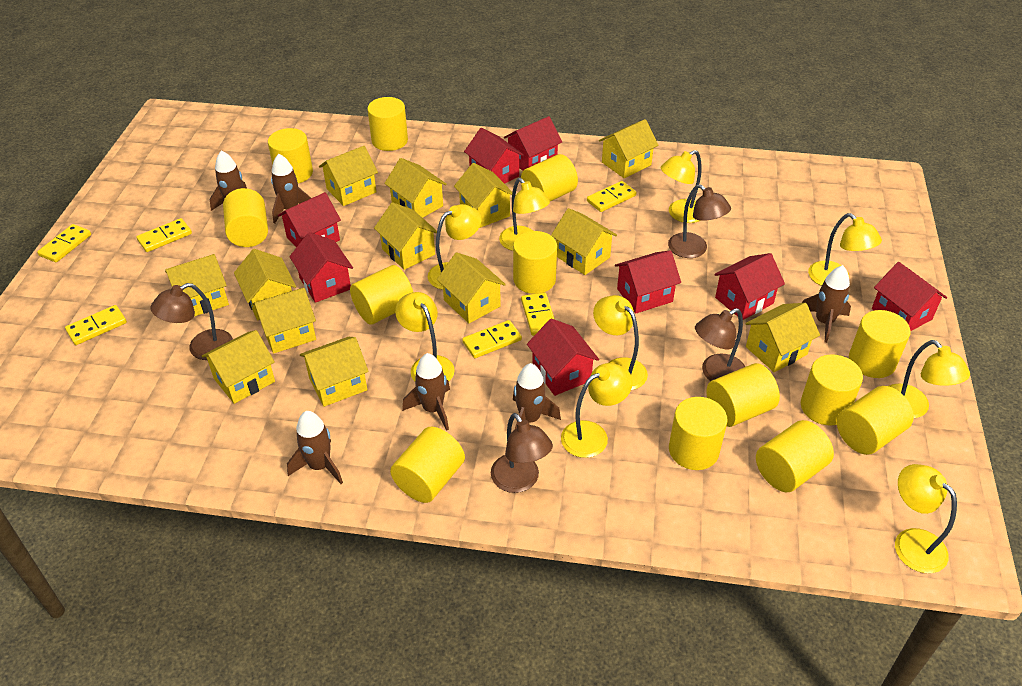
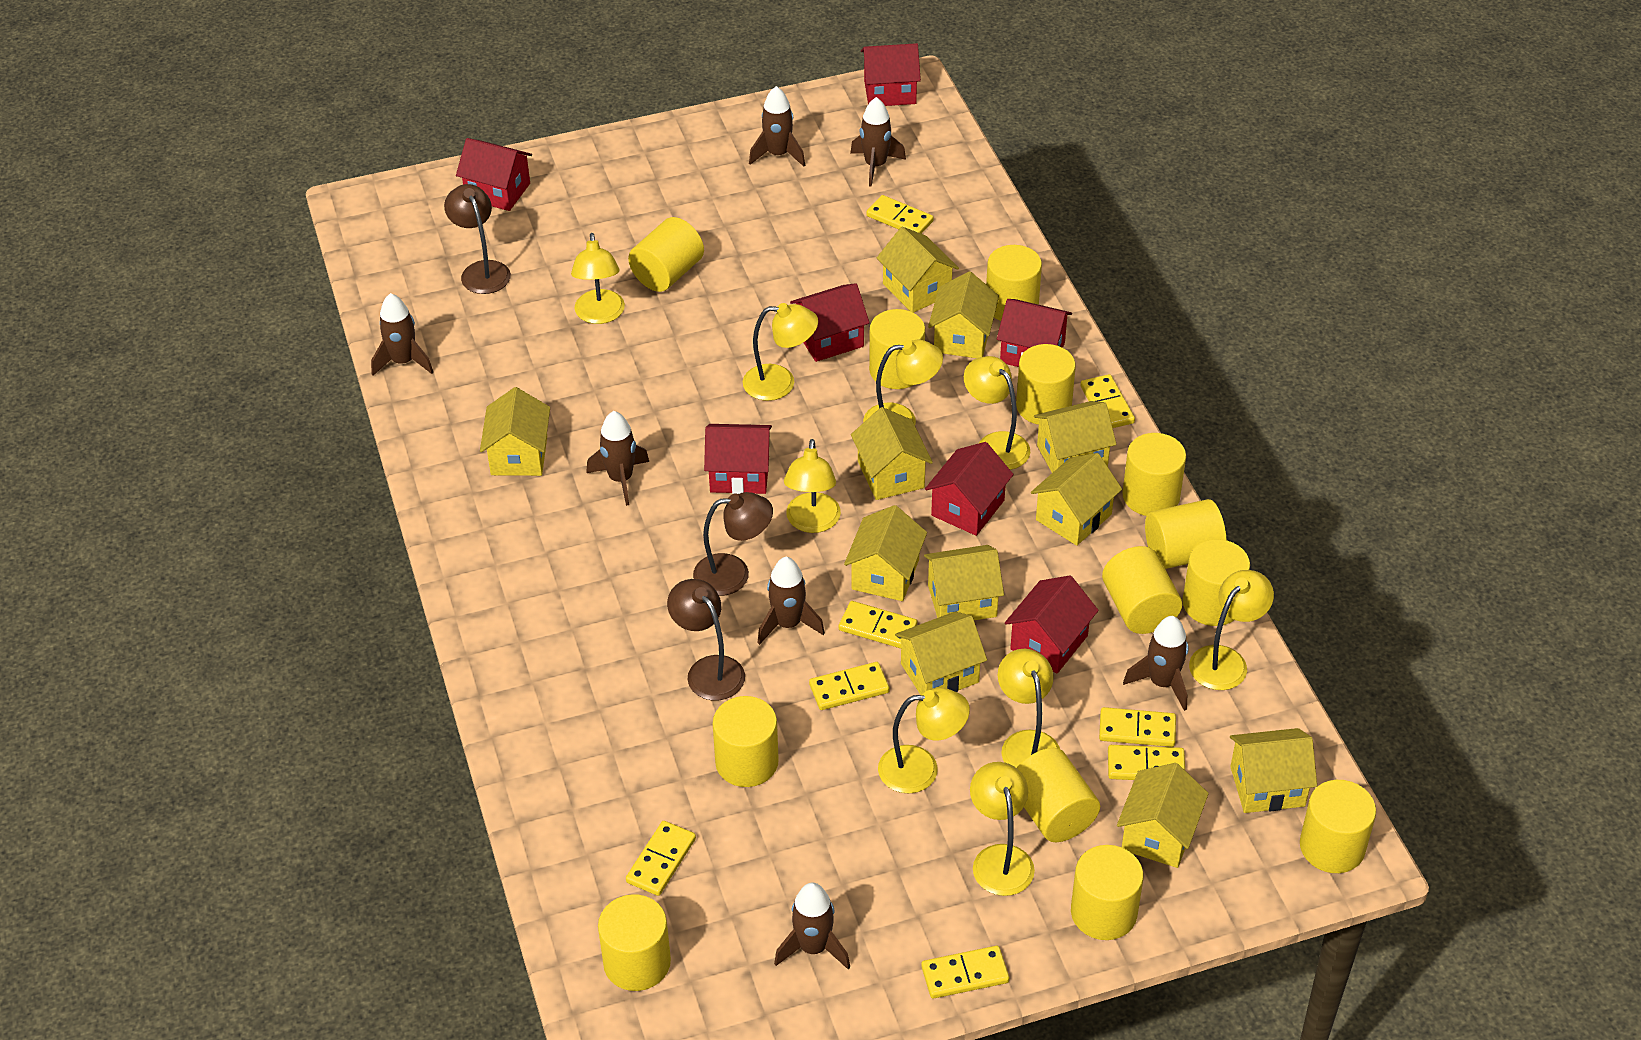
brown lamp: [151,283,233,360] [491,413,553,493] [668,184,731,258] [695,308,745,381] = 4 -> [444,184,511,294] [667,579,745,700] [693,492,773,596] = 3
brown rocket: [210,150,247,211] [271,154,311,223] [287,411,343,484] [402,353,450,431] [513,363,561,429] [802,265,851,343] = 6 -> [371,293,433,376] [586,411,649,506] [749,86,805,167] [758,557,825,645] [774,883,850,969] [850,97,906,187] [1123,616,1188,711] = 7
red house: [278,192,341,247] [289,232,353,303] [464,128,524,184] [504,116,562,171] [527,319,599,396] [615,250,681,314] [714,253,785,320] [872,262,947,331] = 8 -> [456,138,532,211] [704,424,772,494] [790,283,870,362] [861,43,921,106] [925,442,1014,536] [997,299,1072,367] [1005,576,1099,673] = 7
yellow domino: [37,224,91,263] [65,305,127,345] [136,218,192,252] [462,320,522,358] [521,293,555,336] [587,181,637,212] = 6 -> [626,821,696,896] [809,662,890,710] [839,601,917,648] [866,195,934,234] [921,946,1009,999] [1080,374,1135,428] [1099,707,1176,747] [1108,745,1185,780] = 8
yellow house: [165,254,229,316] [202,330,275,404] [234,249,296,321] [252,288,316,354] [300,337,369,407] [319,146,378,206] [374,202,437,270] [384,158,447,218] [437,252,506,323] [454,163,512,228] [551,208,617,275] [599,119,658,178] [745,303,820,372] = 13 -> [480,387,550,476] [844,505,927,601] [851,407,933,500] [877,227,959,313] [895,612,987,695] [924,545,1004,620] [928,271,999,358] [1031,453,1122,546] [1034,401,1116,473] [1117,763,1209,868] [1230,728,1317,813] = 11

